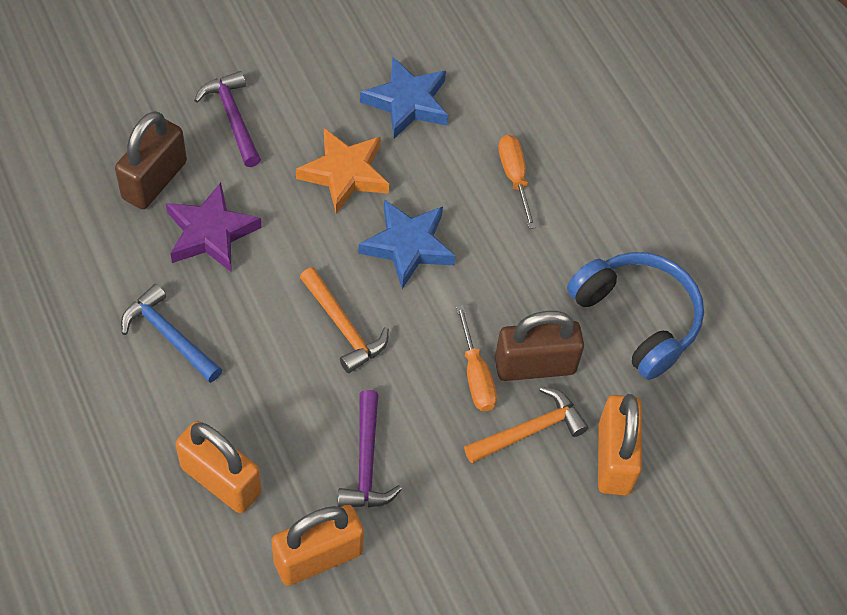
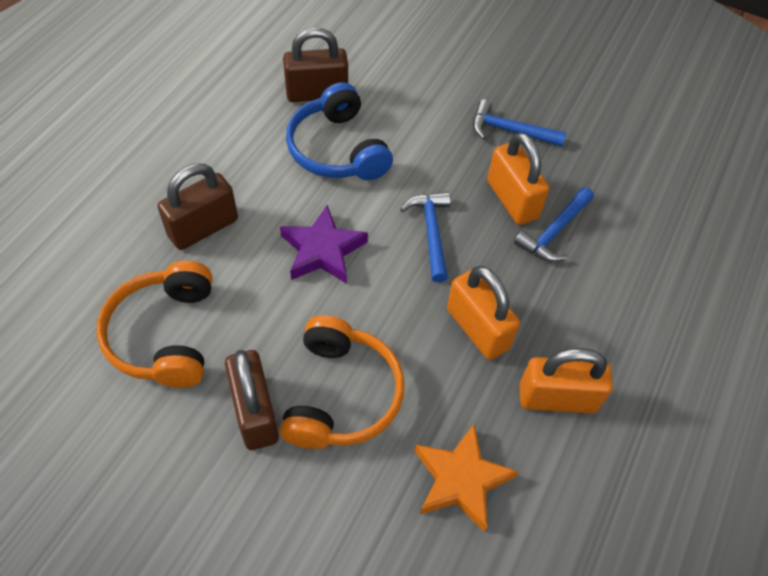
blue hammer: [121,284,222,383] = 1 -> [400,192,451,282] [473,99,566,146] [514,187,594,262] = 3
blue star: [358,199,456,289] [360,57,448,139] = 2 -> none = 0
brown padlock: [115,111,187,209] [495,311,584,381] = 2 -> [157,164,238,250] [225,350,279,450] [283,27,348,102] = 3
orange hammer: [300,267,389,373] [464,387,589,463] = 2 -> none = 0
orange headphones: none = 0 -> [97,260,212,388] [280,315,405,449] = 2
orange screwdriver: [456,305,497,411] [498,135,536,229] = 2 -> none = 0
purple hammer: [194,71,261,167] [338,390,402,507] = 2 -> none = 0

